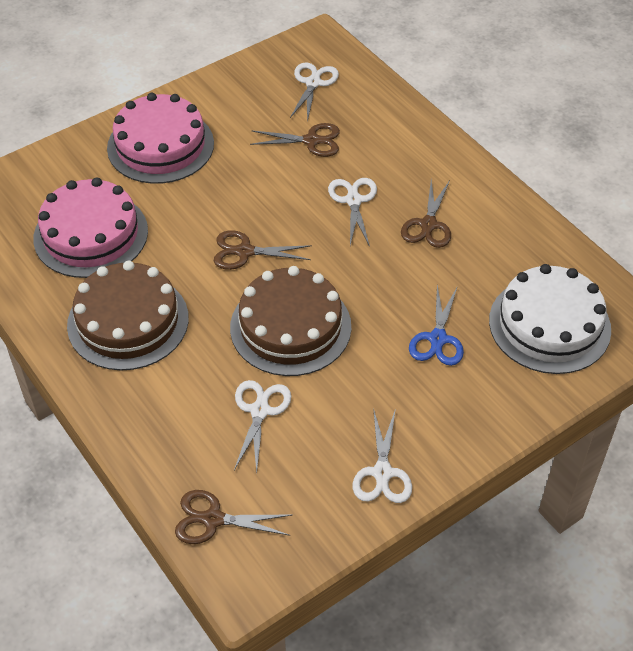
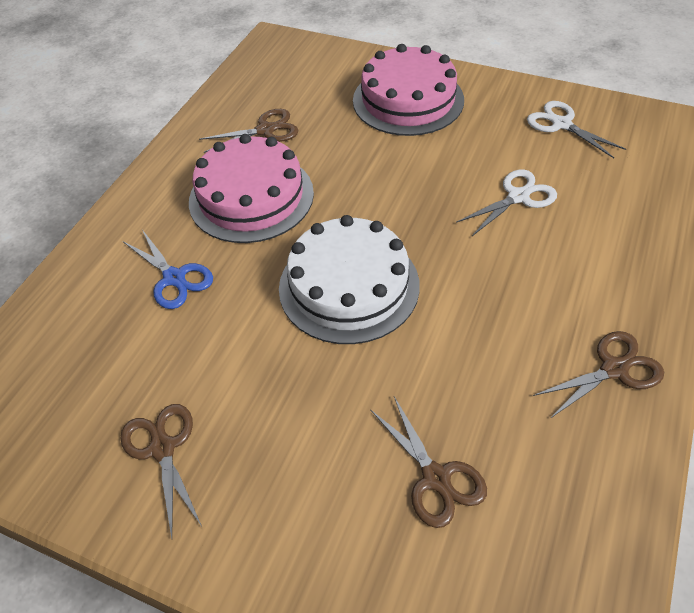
brown cake: [67,261,189,370] [230,266,351,376] = 2 -> none = 0
white scissors: [234,380,291,473] [290,62,339,122] [328,178,377,247] [353,408,412,503] = 4 -> [456,169,557,236] [527,101,626,158] = 2

